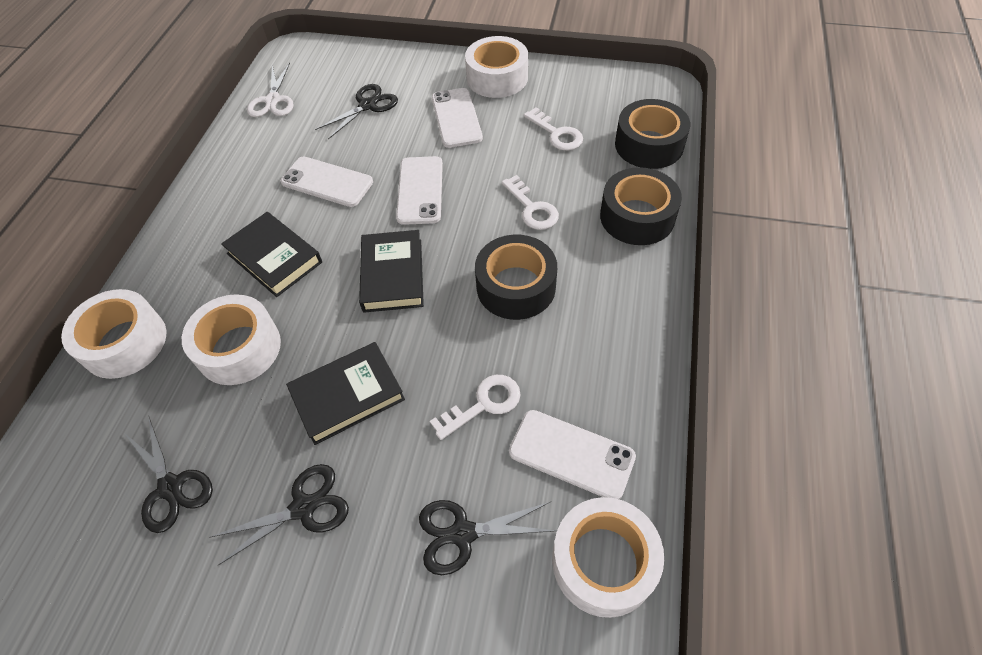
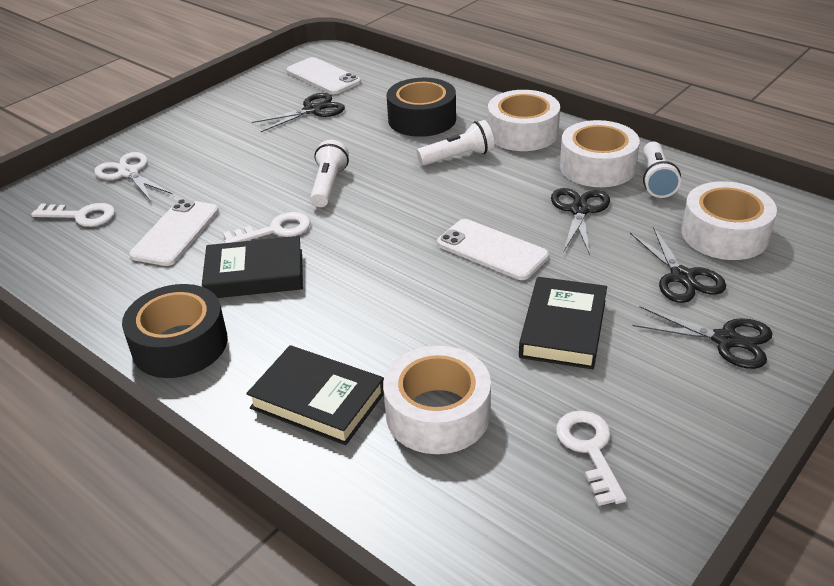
black tape: [475,235,557,320] [600,167,682,245] [615,99,690,169] = 3 -> [122,284,228,378] [387,78,456,137] = 2
white flashlight: none = 0 -> [310,140,349,207] [417,120,494,166] [643,142,681,198] = 3
white phone: [281,156,373,207] [396,156,443,225] [432,88,483,148] [509,410,636,499] = 4 -> [129,199,219,266] [287,57,361,94] [437,219,549,280] = 3

